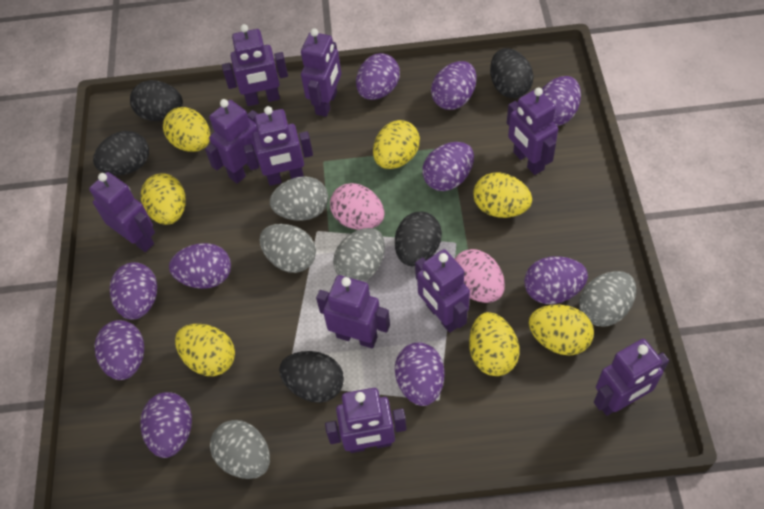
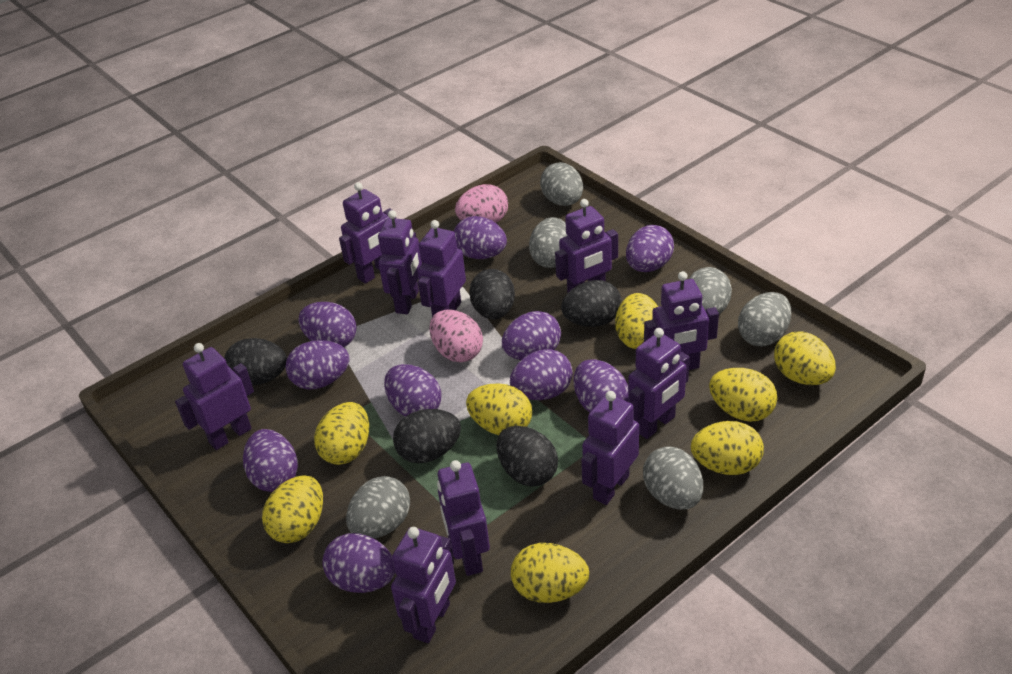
grey egg: [210,420,270,479] [260,224,316,273] [270,176,328,221] [333,228,385,281] [579,271,636,327] = 5 -> [346,476,410,538] [529,217,568,268] [540,162,583,206] [643,446,703,510] [689,267,732,315] [738,292,791,347] = 6
yellow egg: [141,174,186,225] [163,107,210,152] [175,324,235,376] [373,120,420,169] [469,312,520,376] [473,172,532,218] [529,305,594,356] = 7 -> [262,475,323,543] [314,402,369,465] [466,383,532,435] [511,543,589,603] [615,293,658,349] [691,421,764,475] [709,368,777,422] [774,331,836,385] = 8

